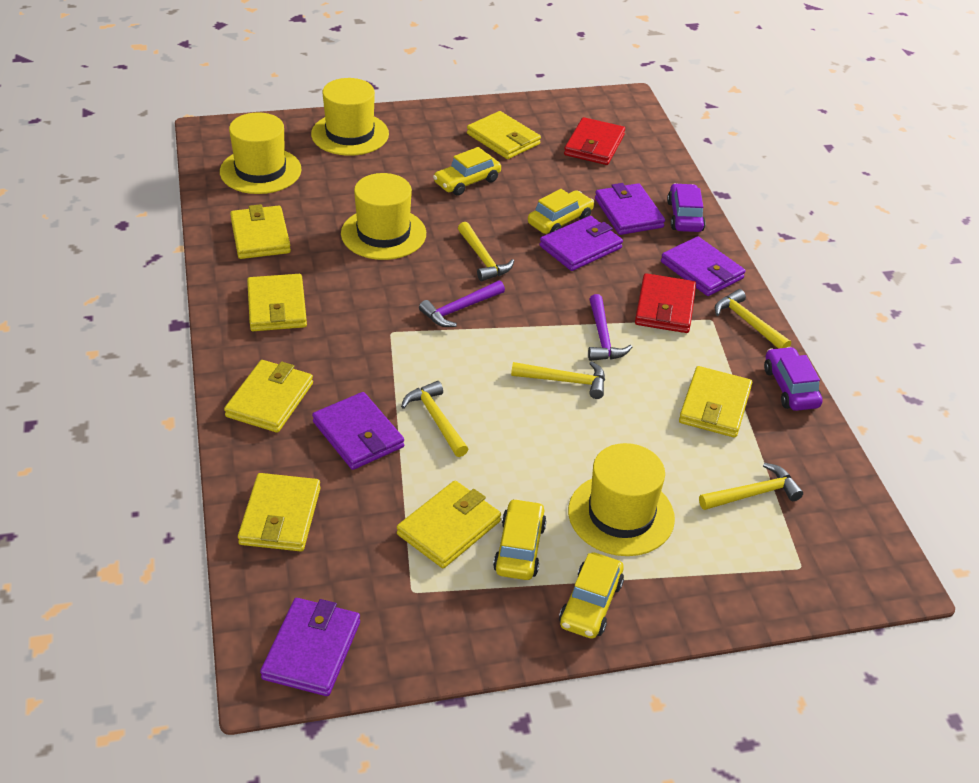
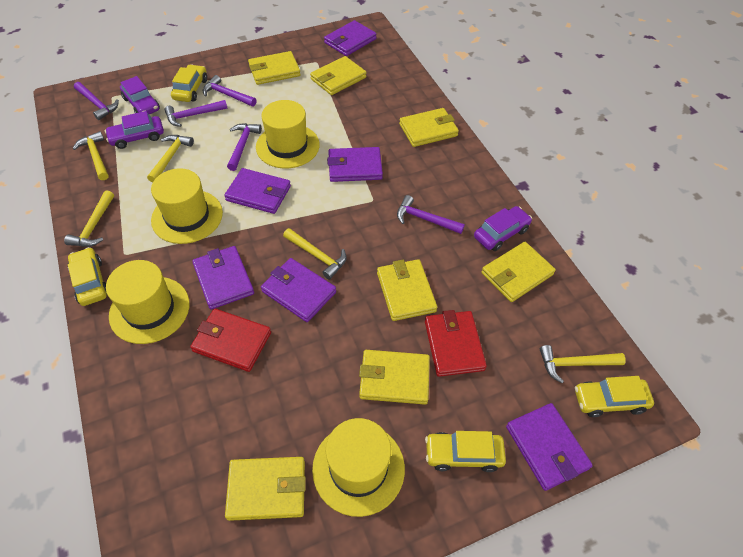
purple car: [667,183,706,232] [764,347,823,411] = 2 -> [105,111,164,149] [120,76,160,114] [474,206,532,251] = 3
purple hammer: [419,281,505,327] [588,294,632,361] = 2 -> [74,82,119,120] [164,100,227,127] [203,75,257,107] [227,123,262,171] [397,195,465,234] = 5
purple wallet: [260,598,360,696] [312,392,404,470] [540,216,623,271] [595,183,665,235] [661,236,745,296] = 5 -> [192,246,254,309] [224,168,291,214] [261,258,336,322] [324,20,377,56] [327,147,383,182] [506,403,593,491] = 6

